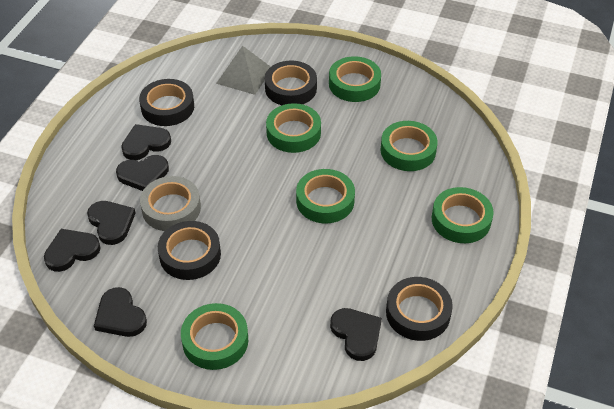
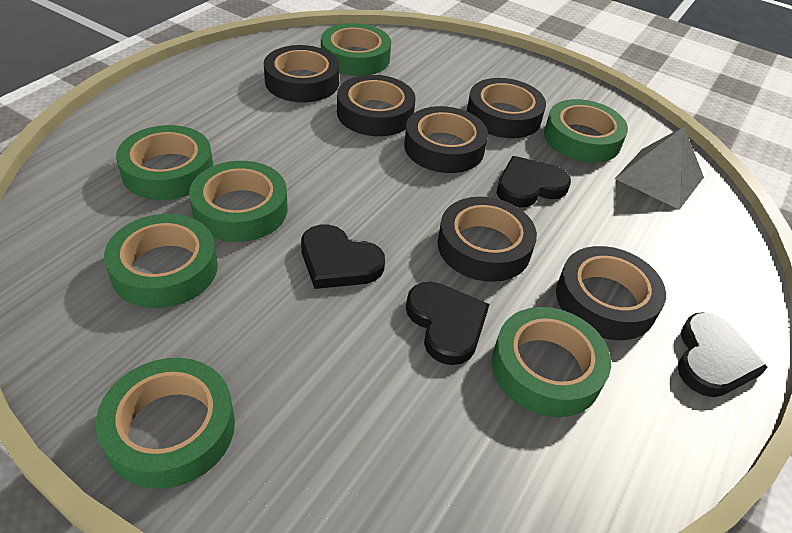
black heart: [44,229,101,272] [87,201,136,245] [94,287,147,337] [116,155,169,191] [121,124,171,160] [330,308,382,361] = 6 -> [301,224,385,289] [406,282,490,365] [497,156,571,208] [678,312,768,397] = 4
black tape: [139,79,194,126] [158,221,221,280] [265,61,317,105] [386,277,453,341] = 4 -> [264,45,339,102] [337,75,416,136] [404,106,488,173] [438,197,537,282] [467,78,546,138] [556,246,666,340] = 6
green tape: [181,303,248,370] [266,103,321,153] [296,169,355,223] [329,56,381,102] [380,121,438,171] [432,187,494,243] = 6 -> [96,358,235,489] [104,214,218,308] [116,125,213,200] [189,161,288,242] [321,23,391,76] [492,307,611,417] [544,99,628,163] = 7
grey tape: [140,176,201,231] = 1 -> none = 0

